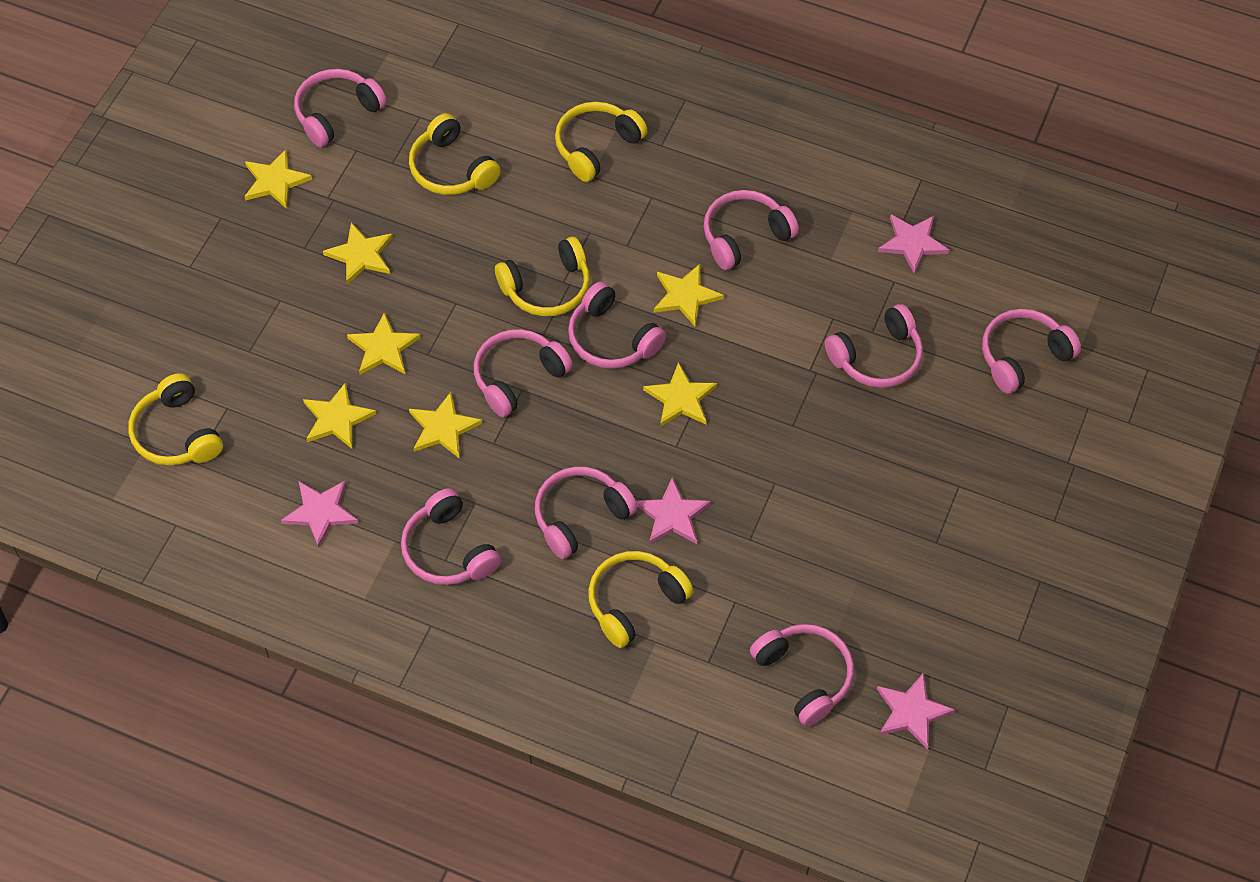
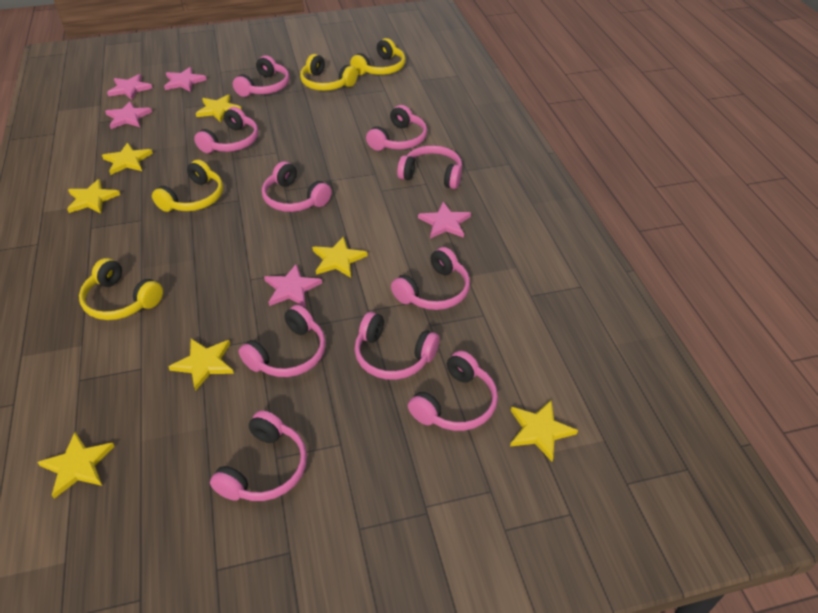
pink headphones: [294,69,387,147] [401,488,501,585] [474,329,573,417] [535,467,638,559] [568,281,666,369] [704,190,799,270] [750,624,854,726] [825,304,923,388] [982,309,1081,394] = 9 -> [194,107,258,153] [210,410,307,501] [233,55,290,97] [238,305,326,377] [262,161,332,212] [354,312,439,380] [366,105,427,151] [391,247,470,310] [397,145,462,189] [408,351,498,431] = 10
pink star: [281,480,359,548] [636,477,711,544] [877,673,955,750] [878,215,950,274] = 4 -> [105,101,152,129] [107,74,153,100] [164,67,207,92] [264,264,322,308] [418,202,471,239] = 5
yellow headphones: [128,373,223,465] [409,113,501,195] [495,237,590,316] [555,102,648,182] [588,551,693,648] = 5 -> [79,258,163,320] [152,160,223,212] [300,54,358,91] [350,38,405,75] = 4

